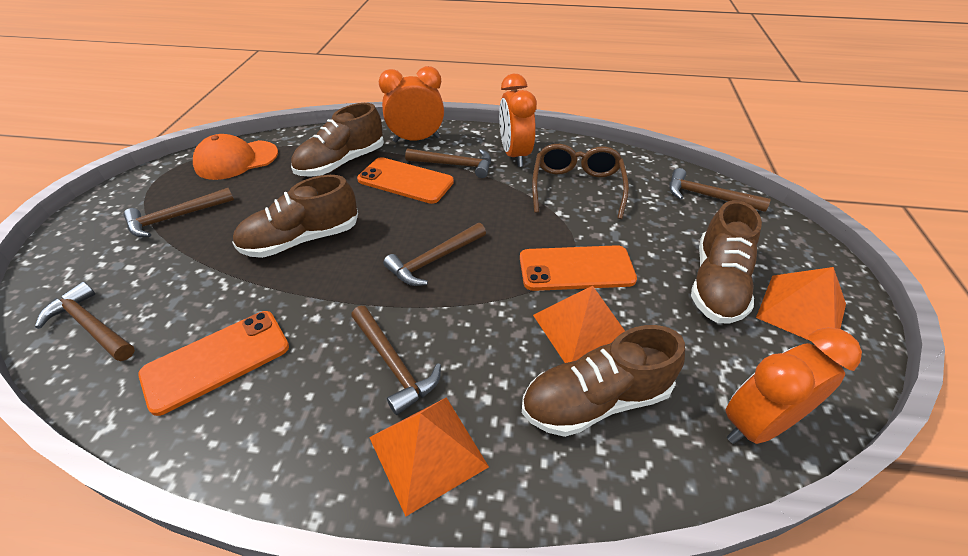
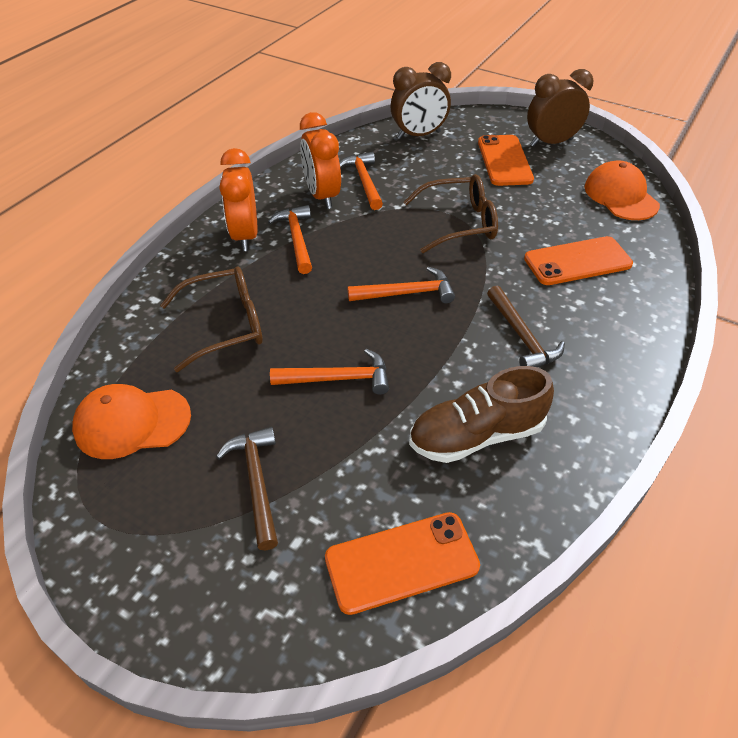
brown clock: none = 0 -> [391,62,451,139] [527,69,594,147] = 2
brown glasses: [532,144,629,219] = 1 -> [160,267,263,372] [404,174,498,253] = 2
brown hammer: [35,282,135,361] [123,188,234,237] [351,306,441,415] [383,223,486,286] [405,149,491,178] [670,168,771,212] = 6 -> [216,427,278,551] [487,286,565,367] = 2
brown shoe: [232,175,358,258] [291,103,384,177] [522,325,685,437] [691,200,762,324] = 4 -> [409,366,554,463] = 1
orange cap: [193,134,278,180] = 1 -> [72,384,191,459] [584,160,660,220] = 2
orange clock: [379,66,444,142] [499,74,537,167] [726,327,862,444] = 3 -> [219,148,258,251] [300,112,341,209] = 2
orange hammer: none = 0 -> [268,205,312,274] [270,349,389,395] [340,152,383,210] [348,267,455,304] = 4
orange pyramid: [369,397,489,516] [533,286,625,363] [756,267,846,341] = 3 -> none = 0

